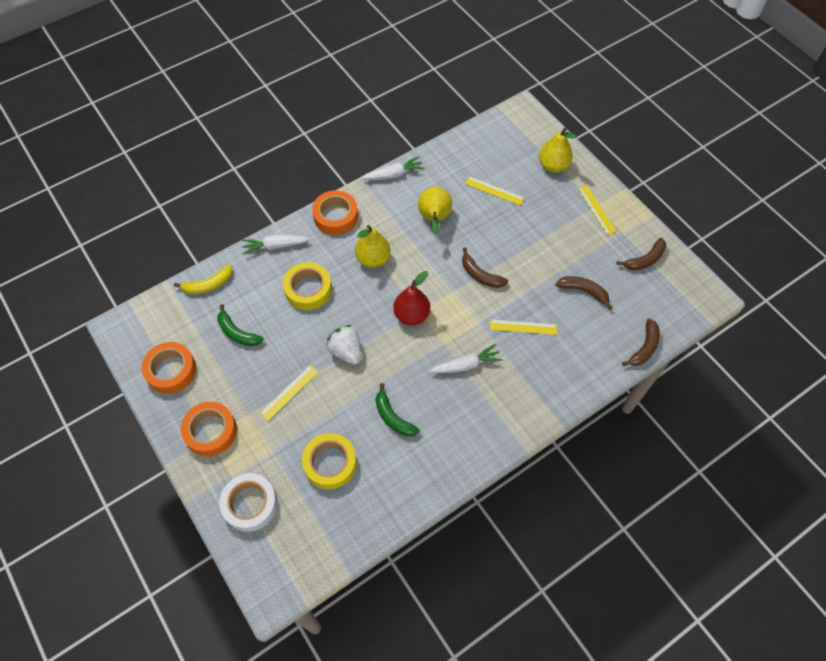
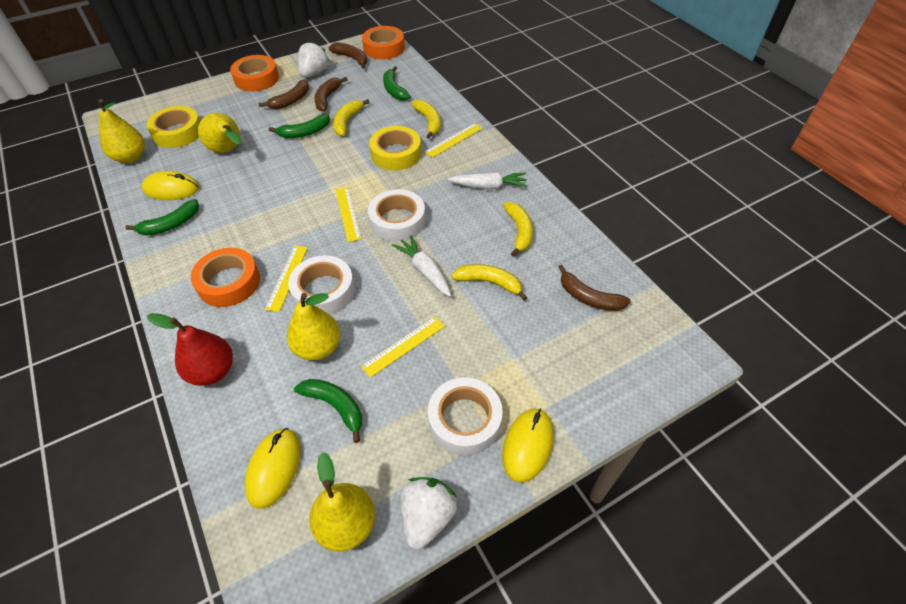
green banana: [217,304,264,346] [376,383,419,436] = 2 -> [126,199,199,235] [269,114,330,138] [294,379,362,443] [383,66,411,100] = 4
white carrot: [242,235,310,255] [361,156,425,180] [429,344,502,373] = 3 -> [392,235,451,297] [448,172,527,189] = 2
white strawberry: [326,325,361,365] = 1 -> [298,41,329,77] [401,477,457,550] = 2
white tape: [219,473,277,532] = 1 -> [288,255,355,315] [368,189,426,241] [428,377,503,455] = 3
yellow banana: [174,264,233,294] = 1 -> [333,99,370,136] [412,100,441,139] [452,264,527,301] [503,202,533,257] = 4
yellow mouse: none = 0 -> [142,171,199,200] [245,428,301,509] [502,408,554,483] = 3
yellow pear: [355,225,390,268] [418,187,452,234] [539,127,577,173] = 3 -> [98,99,145,163] [198,113,241,153] [287,293,341,360] [309,452,375,552] = 4

